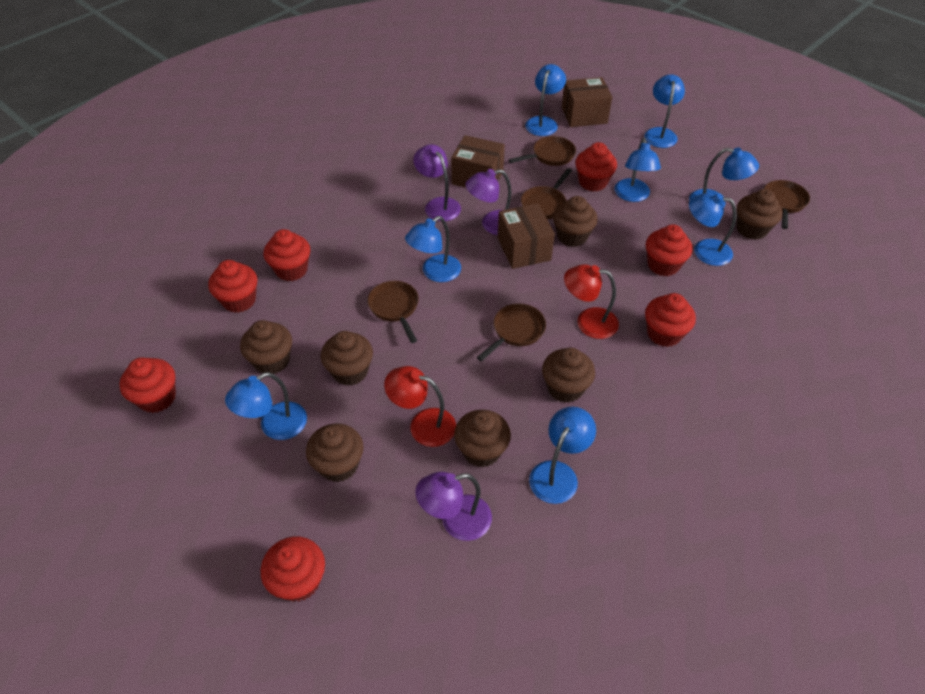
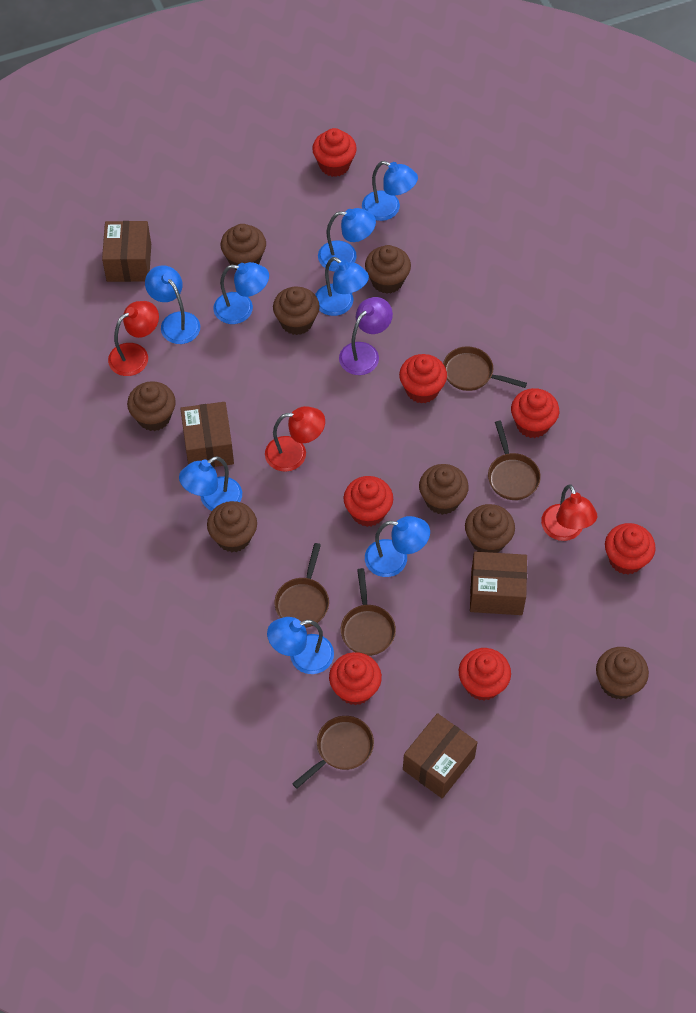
brown box: [451,135,505,188] [498,203,555,269] [562,77,612,127] = 3 -> [102,221,151,282] [180,402,234,467] [403,713,478,798] [470,552,527,615] = 4
brown cupcake: [240,320,292,374] [306,424,364,482] [321,331,373,386] [454,409,511,467] [542,348,595,403] [553,196,598,247] [737,189,783,240] = 7 -> [127,381,176,431] [207,501,257,552] [221,224,266,270] [273,286,320,335] [365,245,411,294] [419,464,469,515] [465,504,515,553] [596,647,649,699] = 8
purple lamp: [414,144,461,221] [416,472,492,541] [465,169,511,235] = 3 -> [339,297,393,375] = 1
red lamp: [384,366,456,447] [564,264,619,339] = 2 -> [108,301,159,376] [265,406,325,472] [541,484,597,541] = 3

